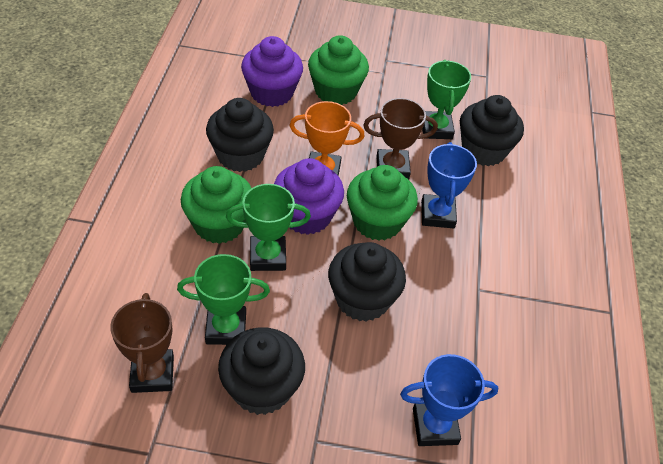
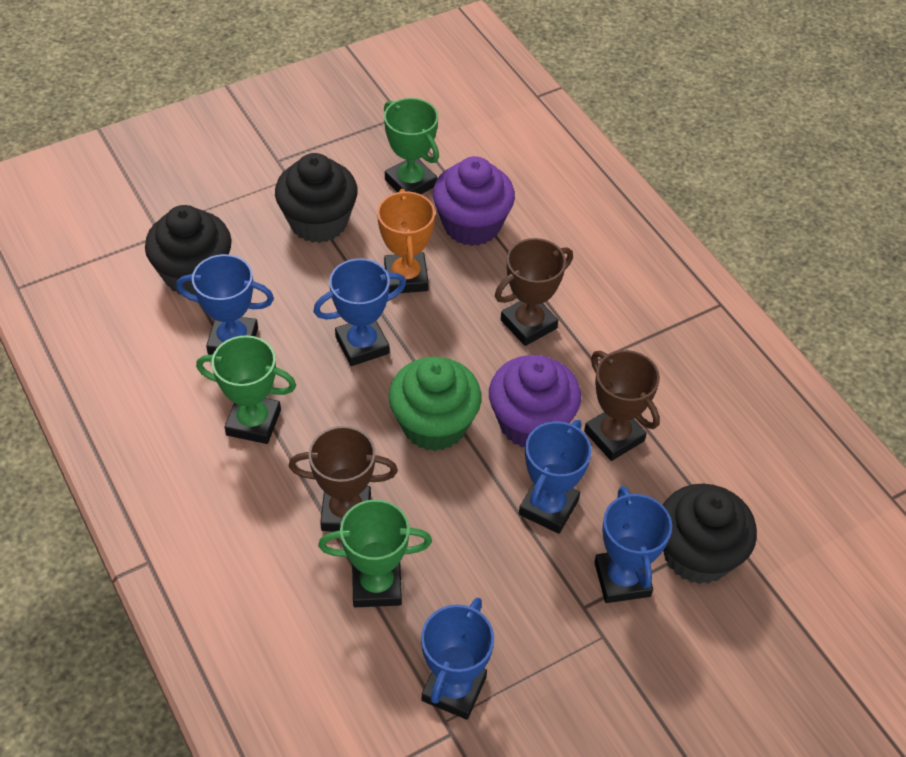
black cupcake: [206,98,274,172] [218,327,305,415] [328,242,406,322] [460,95,524,166] = 4 -> [145,205,232,295] [275,153,358,243] [663,484,757,584] = 3
blue trophy: [400,354,498,446] [421,142,477,229] = 2 -> [176,254,274,355] [313,258,406,366] [421,597,494,720] [519,420,592,534] [594,486,672,603] = 5
brown trophy: [110,293,174,393] [363,98,438,180] = 2 -> [289,426,398,532] [495,238,573,346] [584,350,660,461] = 3
green cupcake: [181,166,251,244] [308,35,369,105] [347,165,418,241] = 3 -> [389,357,482,451] = 1

